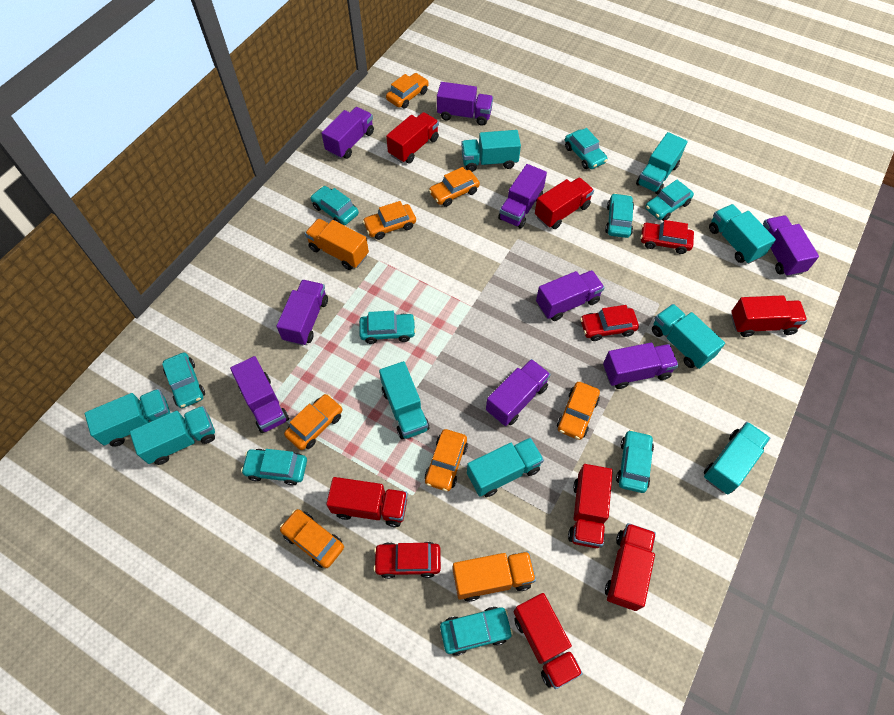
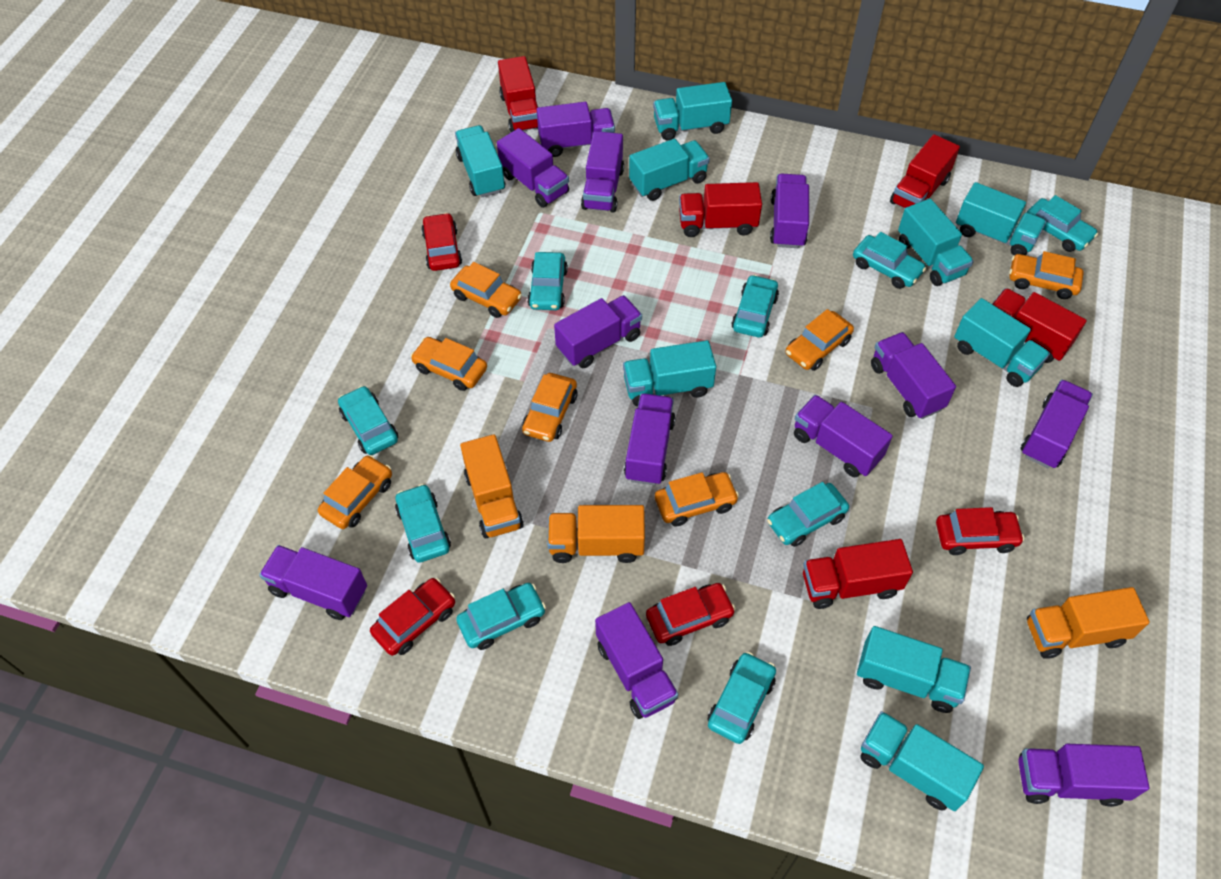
orange truck: [305,218,369,270] [453,551,536,602] = 2 -> [460,434,524,538] [547,505,645,563] [1027,587,1150,659] = 3
purple truck: [230,356,289,433] [276,280,328,346] [321,107,374,159] [437,82,493,126] [486,359,551,426] [498,164,547,229] [536,270,605,321] [603,343,679,389] [763,215,819,277] = 9 -> [259,545,367,620] [497,128,569,208] [537,102,615,157] [554,295,642,368] [581,131,624,213] [595,602,678,719] [624,393,676,485] [770,174,809,248] [794,395,893,477] [871,332,956,419] [1018,744,1149,807] [1020,380,1093,468] = 12
red car: [373,542,441,579] [580,305,639,341] [641,220,694,254] = 3 -> [370,578,455,656] [421,213,462,271] [646,583,736,646] [936,507,1024,555] = 4
red truck: [326,477,408,527] [386,112,439,163] [514,593,583,689] [535,177,594,229] [568,464,613,548] [605,523,656,611] [731,295,807,337] = 7 -> [498,56,538,132] [679,182,762,237] [803,539,913,609] [890,134,960,209] [992,288,1087,363] = 5

